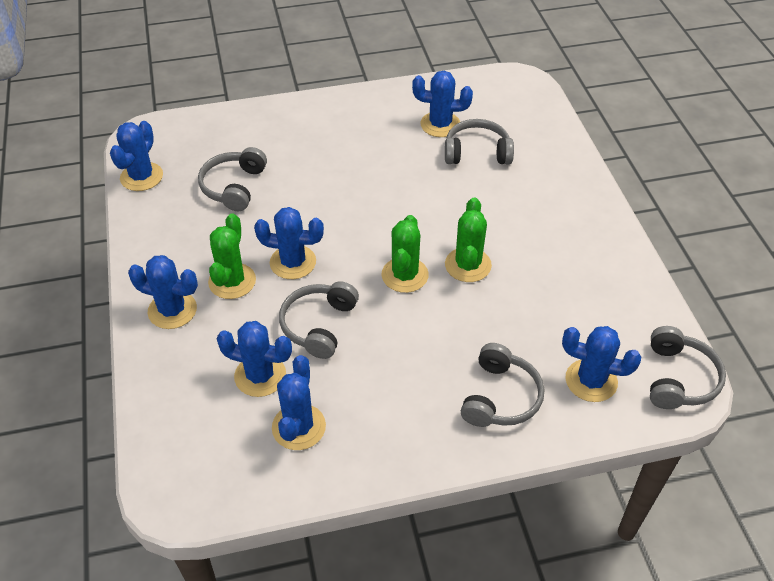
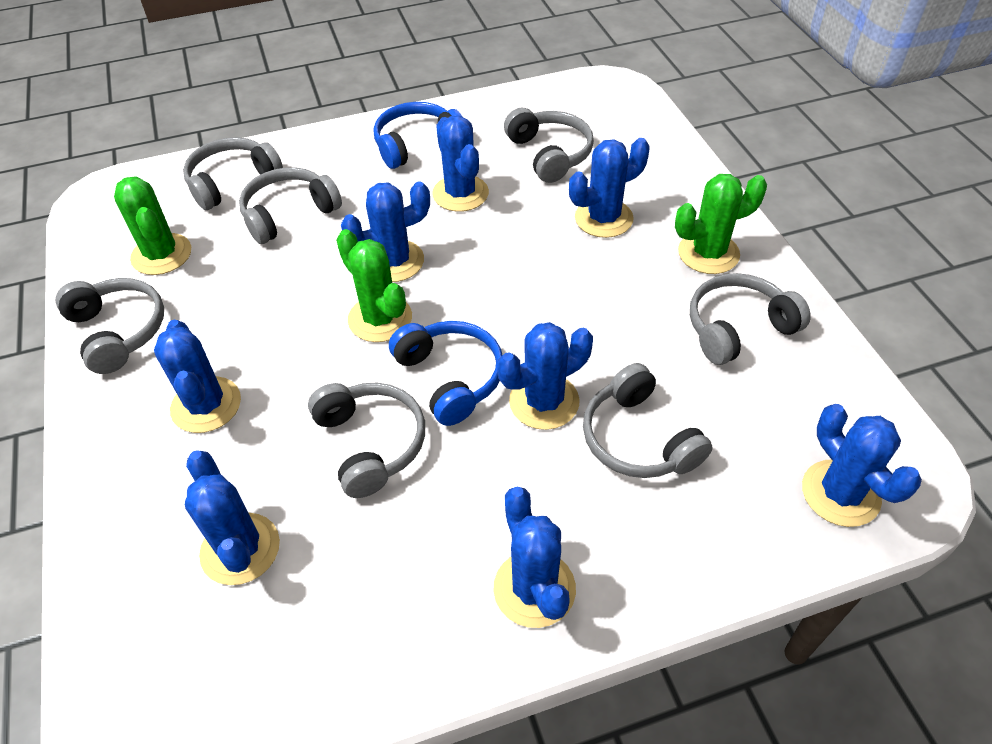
blue cactus: [110,121,163,191] [128,255,198,329] [217,321,292,397] [254,207,324,279] [272,355,326,450] [412,71,473,137] [562,326,641,402] = 7 -> [154,320,241,433] [185,450,280,585] [341,182,430,282] [432,116,489,212] [493,487,576,628] [497,322,593,430] [569,138,650,238] [802,404,922,527] = 8
blue headphones: none = 0 -> [374,102,462,169] [389,321,502,426] = 2
grey headphones: [198,147,267,211] [279,281,359,359] [445,119,514,165] [461,343,544,427] [650,326,726,409] = 5 -> [55,278,164,374] [183,137,283,210] [239,167,342,244] [308,382,425,498] [504,108,594,183] [583,363,713,478] [690,273,811,365] = 7

